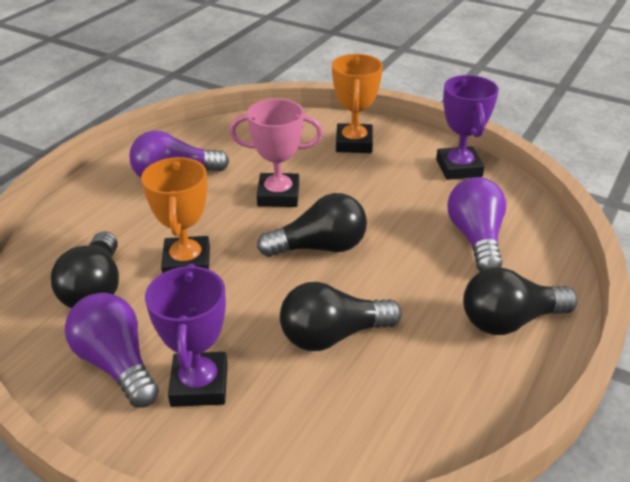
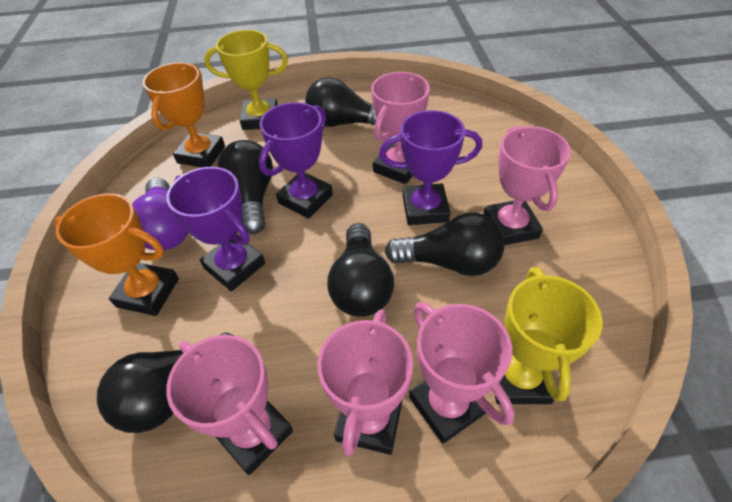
black light bulb: [51,231,119,309] [257,193,367,257] [280,282,402,351] [463,267,577,335] = 4 -> [97,332,234,433] [217,140,273,234] [305,77,377,127] [327,223,394,317] [385,213,505,276] = 5
pink trophy: [229,99,323,207] = 1 -> [166,335,293,475] [317,310,413,456] [371,72,430,184] [409,302,515,444] [483,126,571,245] = 5
purple light bulb: [65,293,159,408] [129,131,229,178] [447,177,506,272] = 3 -> [132,178,189,250] = 1
purple trophy: [145,264,228,407] [436,75,499,180] = 2 -> [166,167,265,291] [259,102,333,219] [379,110,482,225] = 3
yellow trophy: none = 0 -> [204,30,288,130] [495,267,603,404] = 2

